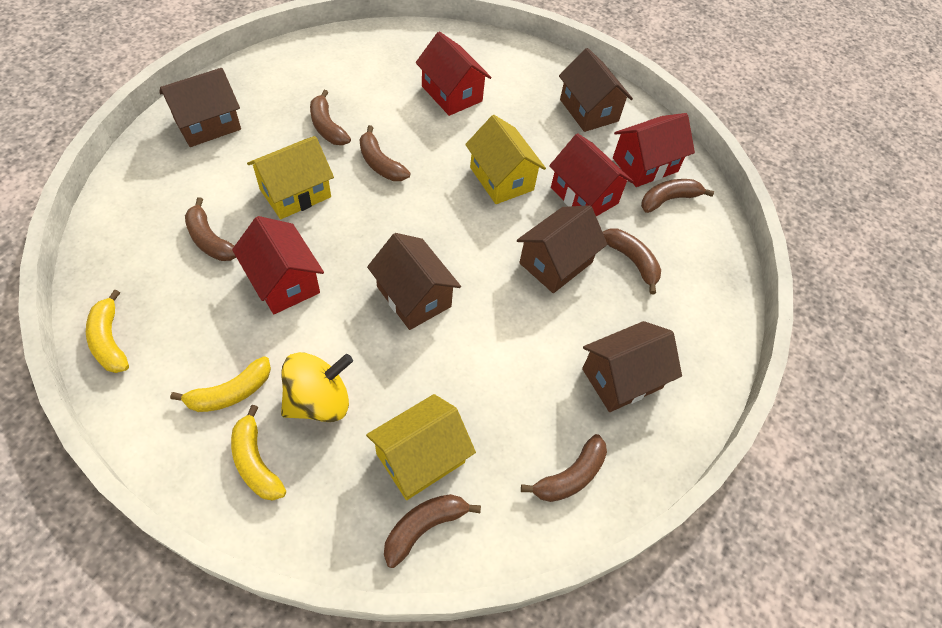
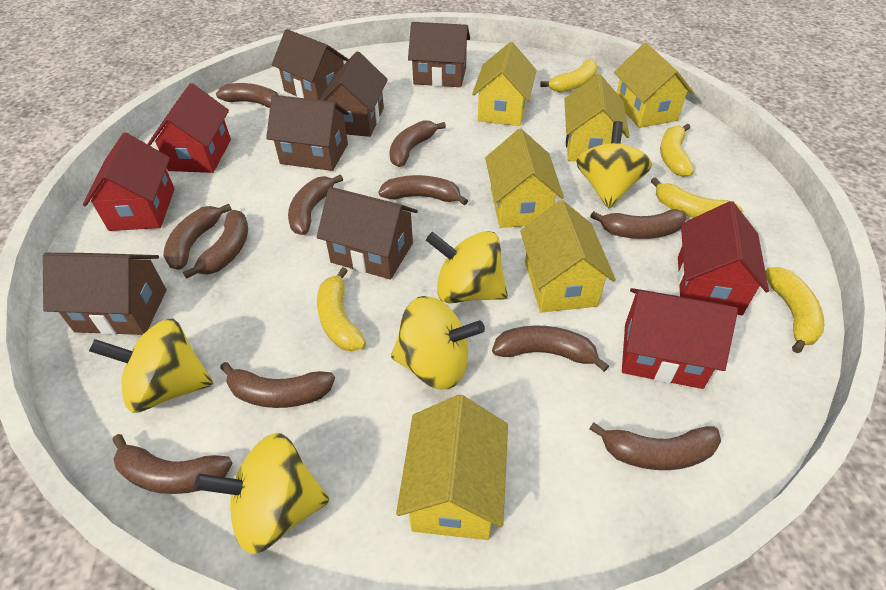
brown banana: [185,197,236,261] [310,90,351,145] [360,125,410,181] [384,494,481,568] [521,434,607,502] [603,229,661,295] [641,179,714,213] = 7 -> [112,434,232,494] [163,204,232,270] [183,210,248,279] [216,83,278,108] [220,362,335,408] [288,174,343,235] [378,175,468,205] [389,120,446,167] [492,326,609,372] [590,209,686,239] [590,422,721,470] = 11
brown house: [159,68,241,147] [367,233,461,330] [517,205,607,293] [559,48,633,132] [582,321,682,412] = 5 -> [43,253,167,335] [266,95,349,171] [272,29,349,100] [317,187,418,280] [320,52,388,137] [408,22,470,87] = 6
yellow banana: [86,289,129,373] [170,356,271,412] [231,405,286,501] = 3 -> [317,267,366,351] [540,59,598,93] [651,177,742,218] [660,124,694,177] [765,267,824,353] = 5
yellow house: [247,136,334,219] [366,394,476,500] [465,115,546,204] = 3 -> [396,395,508,540] [472,42,536,126] [485,129,564,228] [520,200,616,312] [564,74,630,161] [614,43,694,128] = 6
yellow spinning top: [281,352,353,422] = 1 -> [89,319,213,413] [194,433,329,554] [391,296,485,389] [426,231,508,303] [576,121,652,208] = 5

